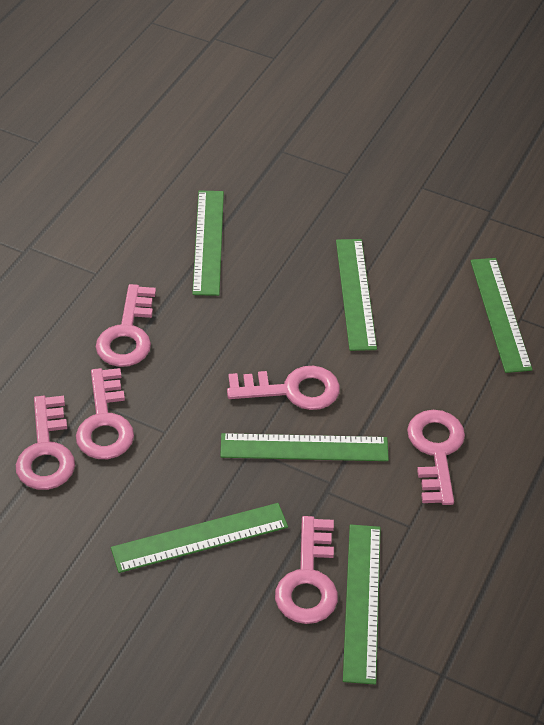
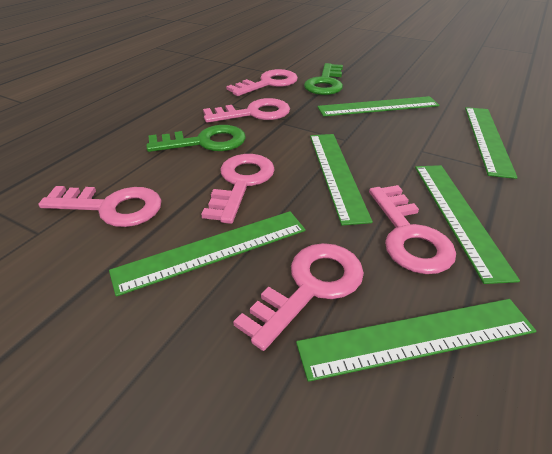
green key: none = 0 -> [146,125,246,152] [304,63,343,95] = 2

